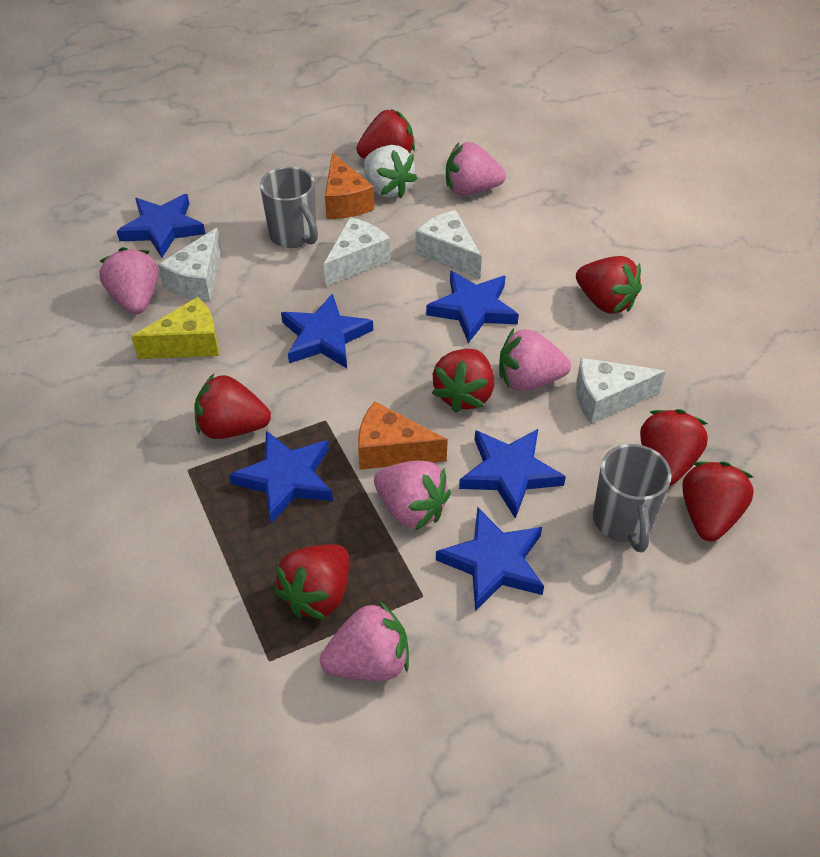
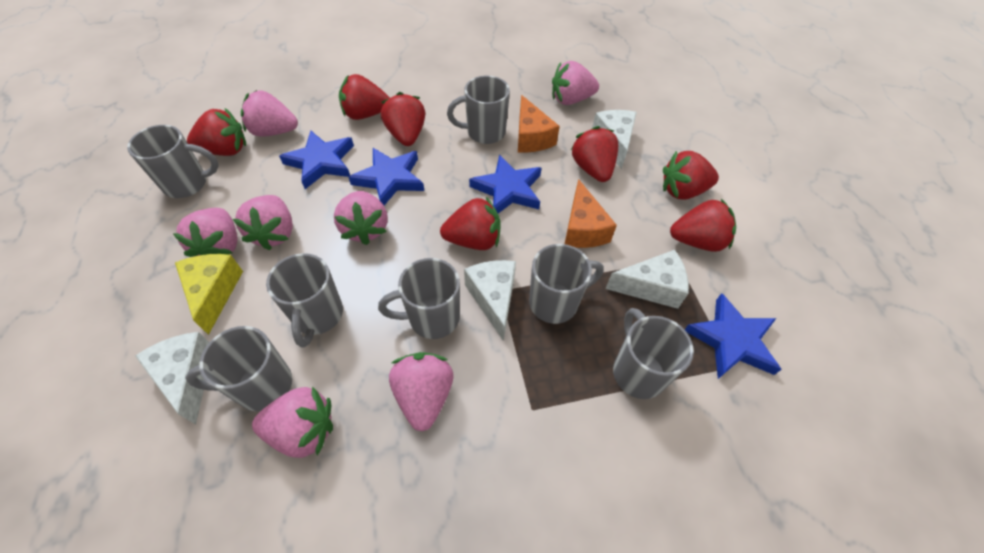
blue star: [117,194,205,258] [229,431,333,523] [281,293,373,368] [426,271,519,343] [436,507,544,611] [459,429,566,519] = 6 -> [279,131,354,189] [349,148,424,205] [469,155,541,213] [685,293,782,379] = 4
grey mug: [260,167,318,248] [593,444,672,552] = 2 -> [127,125,219,198] [186,326,292,411] [266,253,343,348] [378,258,460,339] [447,76,510,144] [529,244,604,324] [613,308,694,399] = 7
pink strawberry: [99,247,158,314] [320,600,409,681] [374,460,451,531] [446,142,506,195] [499,329,571,391] = 5 -> [173,208,238,257] [233,195,293,250] [241,90,298,137] [252,387,333,458] [334,191,388,245] [389,352,454,431] [552,61,599,105] = 7
white strawberry: [364,145,417,198] = 1 -> none = 0

